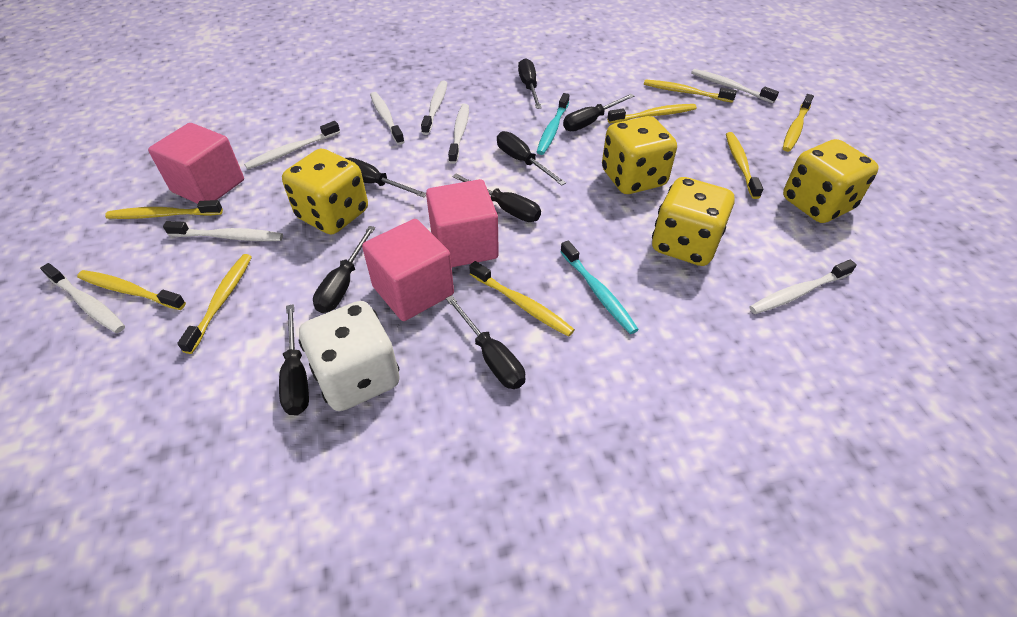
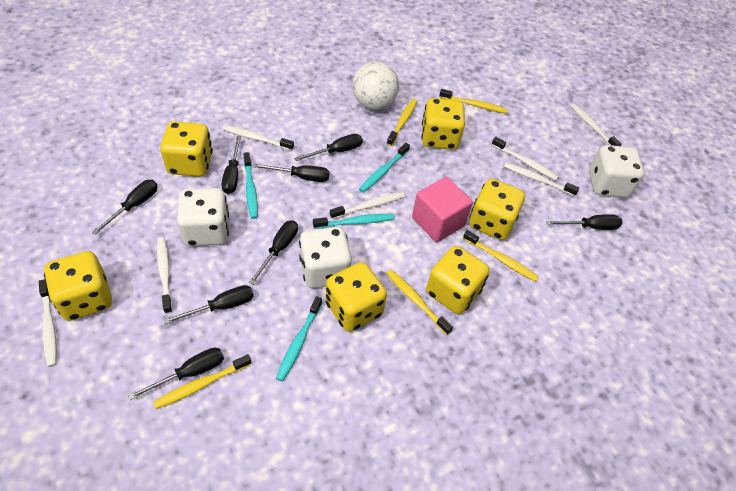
pink cube: [148,123,244,204] [362,219,454,321] [426,179,499,267] = 3 -> [412,177,473,242] = 1
turquoise toothbrush: [537,93,569,155] [560,240,639,334] = 2 -> [243,152,258,219] [276,296,322,382] [313,214,395,229] [359,143,410,193] = 4
white ball: none = 0 -> [352,61,399,110] = 1
white dice: [299,301,400,411] = 1 -> [177,188,229,246] [299,227,352,288] [589,145,644,198] = 3
white toothbrush: [40,263,125,333] [163,221,283,241] [244,121,340,169] [370,92,405,145] [421,81,447,135] [448,104,469,164] [691,69,779,103] [749,260,857,314] = 8 -> [39,279,57,367] [157,237,172,314] [222,125,294,151] [330,192,405,219] [492,137,559,181] [504,163,579,196] [570,103,622,146] = 7
yellow dice: [282,148,368,234] [602,116,677,194] [652,177,734,266] [783,139,879,223] = 4 -> [44,251,112,321] [160,121,213,177] [325,262,387,332] [421,98,465,150] [426,246,490,314] [469,179,525,240] = 6
yellow toothbrush: [77,270,186,310] [105,200,223,219] [177,254,252,354] [469,261,575,337] [607,104,697,123] [644,79,737,103] [726,132,763,199] [783,94,814,152] = 8 -> [153,354,252,409] [386,270,453,335] [387,99,417,146] [439,89,508,114] [463,230,539,282] = 5

